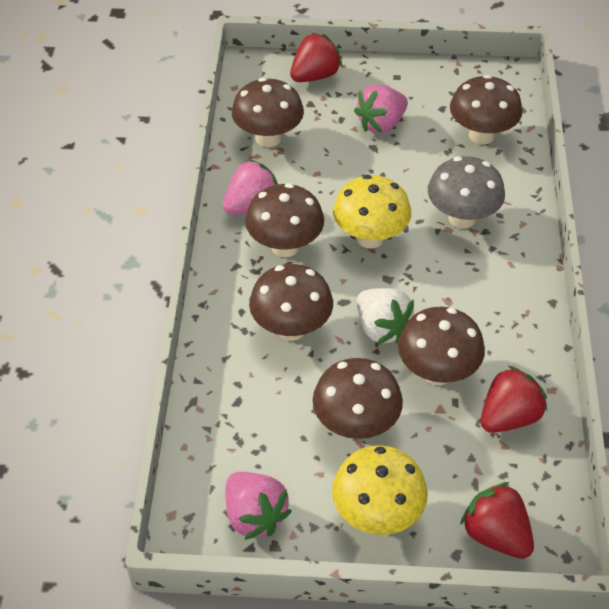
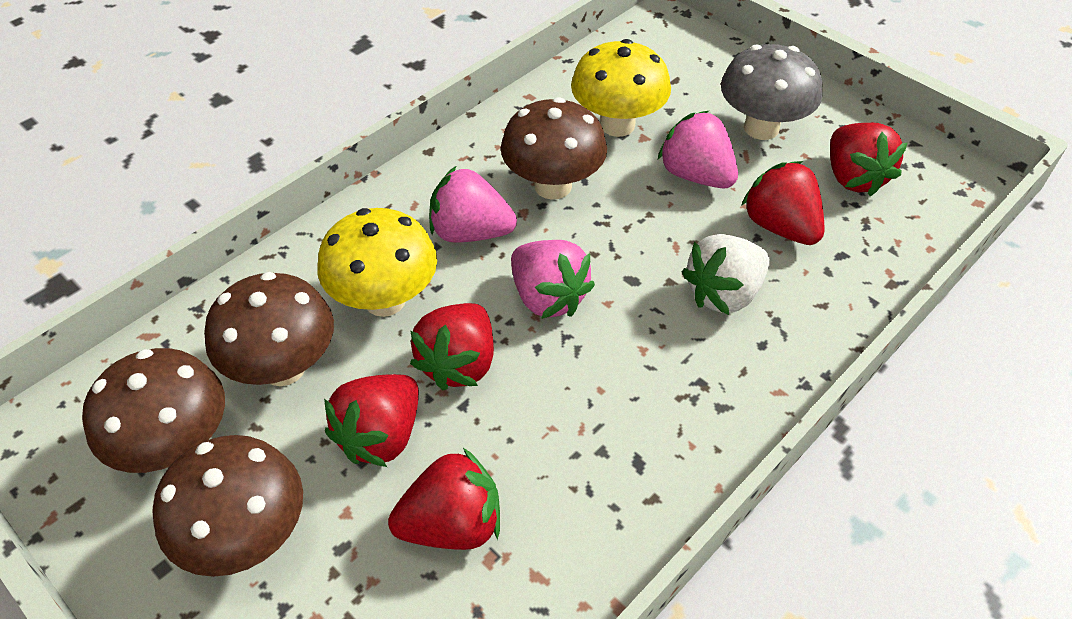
brown mushroom: [232,78,304,147] [245,183,324,257] [249,264,333,341] [313,358,403,439] [398,307,485,385] [450,75,522,145] = 6 -> [82,348,225,473] [152,435,303,577] [204,272,334,386] [501,97,607,200] = 4
red strawberry: [290,32,342,82] [460,482,534,559] [481,366,547,433] = 3 -> [324,374,419,467] [388,448,500,550] [410,303,494,390] [741,161,824,245] [830,123,907,197] = 5

